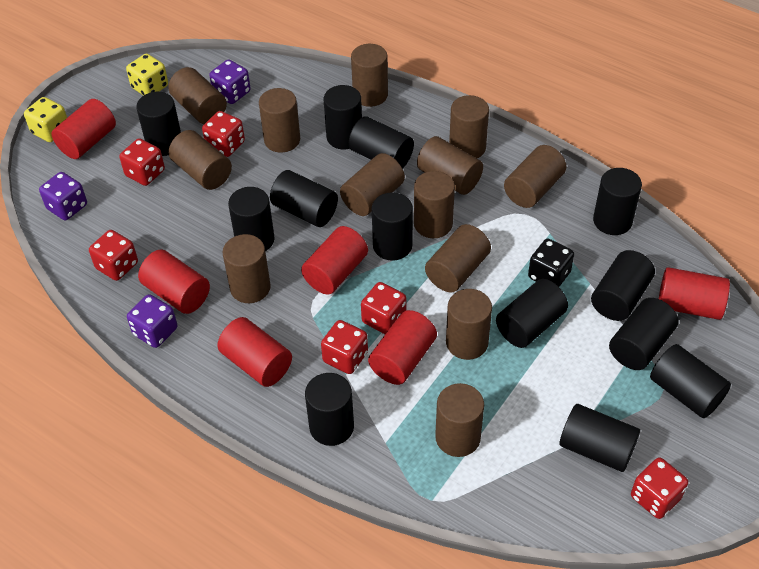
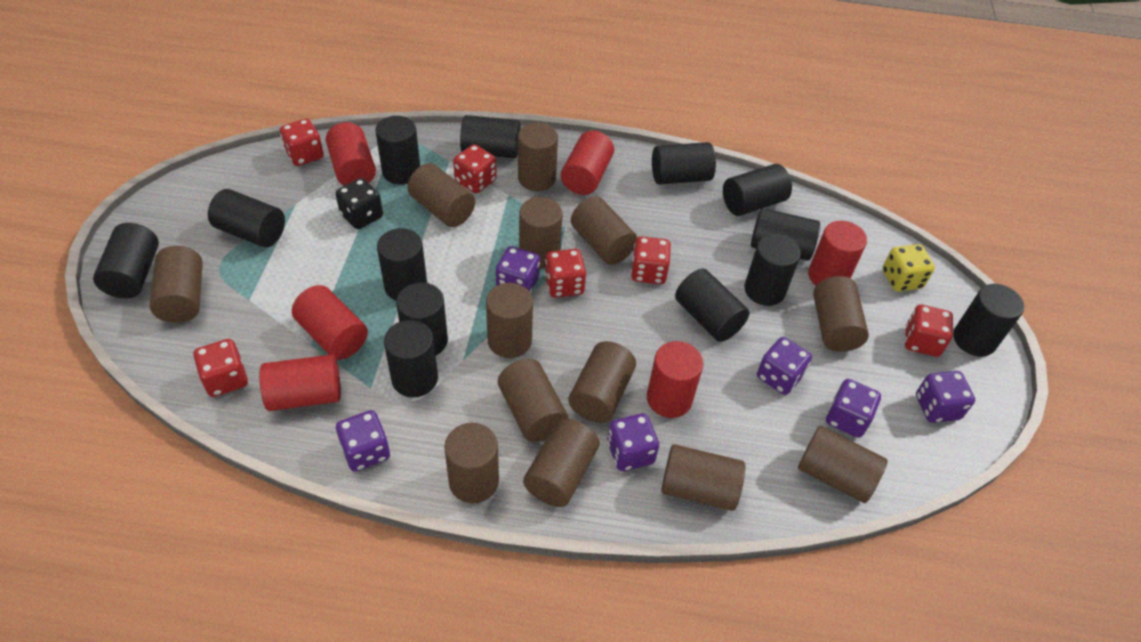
purple dice: [39,172,87,220] [127,294,177,348] [209,59,250,104] = 3 -> [336,410,390,472] [496,246,540,293] [607,413,659,471] [757,337,812,395] [826,379,881,438] [916,371,975,423] = 6
yellow dice: [24,97,67,142] [126,54,168,96] = 2 -> [882,244,935,292] = 1

